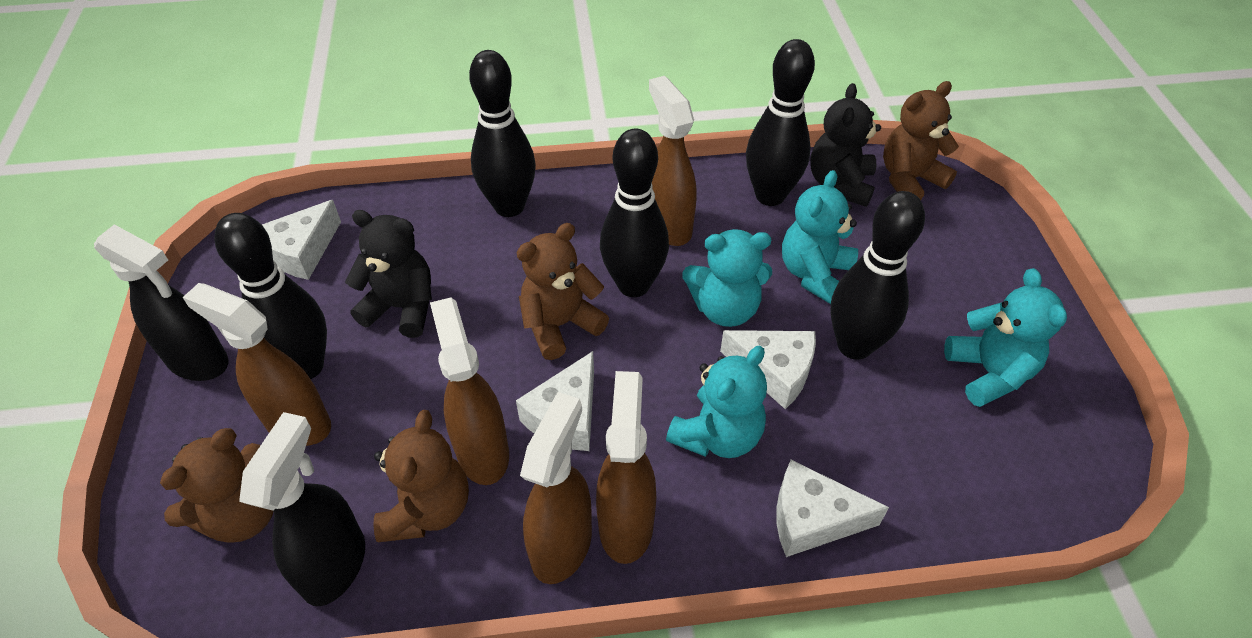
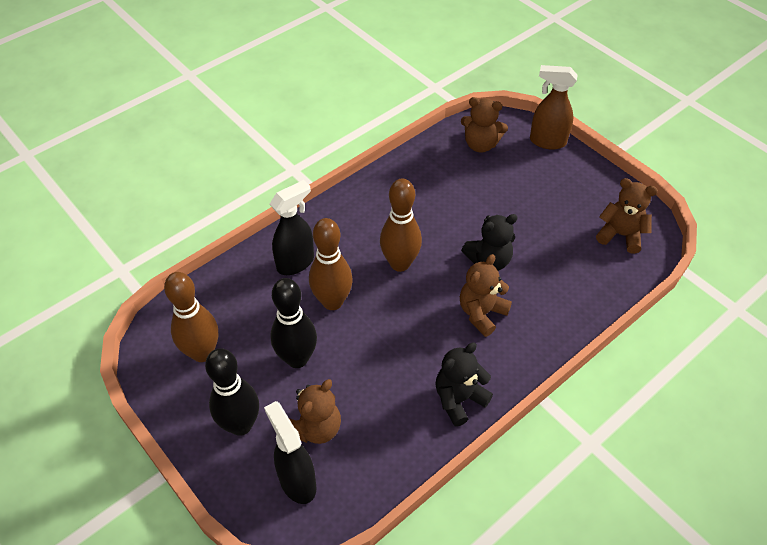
black bowling pin: [214,213,327,379] [469,50,536,217] [600,128,669,297] [746,39,815,206] [830,191,925,360] = 5 -> [205,348,259,436] [270,278,317,368] = 2
brown bowling pin: none = 0 -> [164,272,218,362] [309,218,353,310] [380,179,422,272] = 3
brown spray bottle: [183,283,331,446] [430,297,509,485] [520,392,592,584] [596,371,656,564] [649,76,696,246] = 5 -> [530,65,578,150] = 1
turquoise teddy bear: [666,346,767,458] [682,229,772,327] [782,170,858,304] [944,268,1067,407] = 4 -> none = 0
white cheese: [262,200,341,280] [516,351,594,451] [720,330,816,409] [776,460,889,557] = 4 -> none = 0

